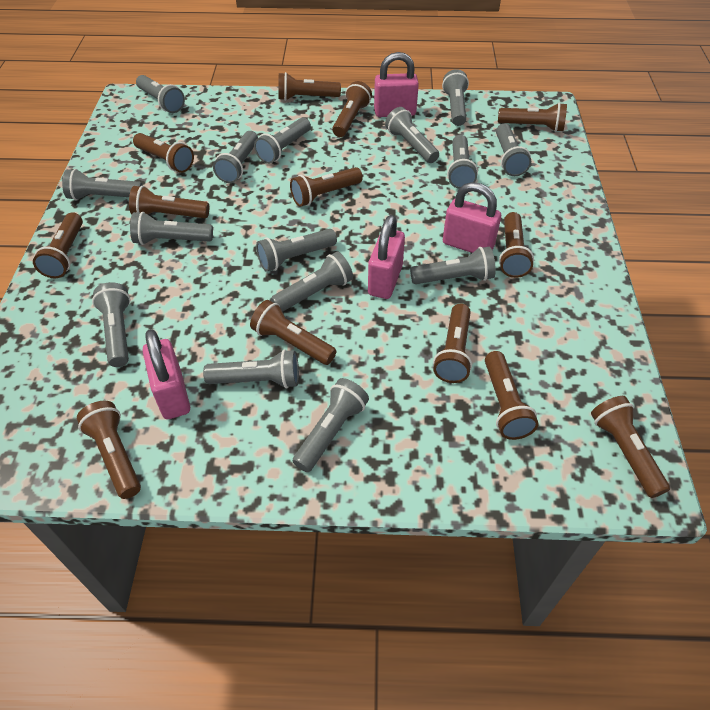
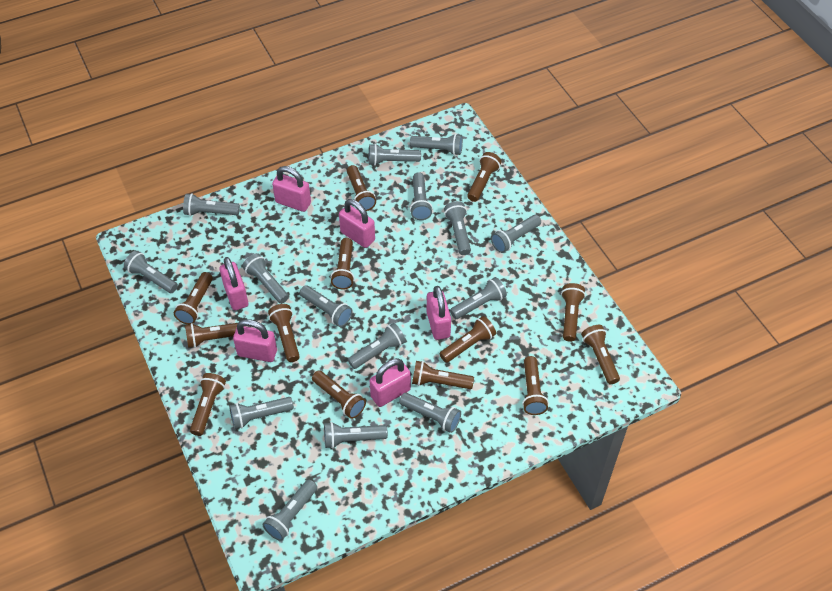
pink padlock: [143,329,190,419] [368,215,405,299] [374,52,419,117] [443,182,501,253] = 4 -> [220,257,248,310] [233,319,277,362] [272,166,311,212] [339,199,375,248] [370,358,411,407] [427,286,451,340] = 6

